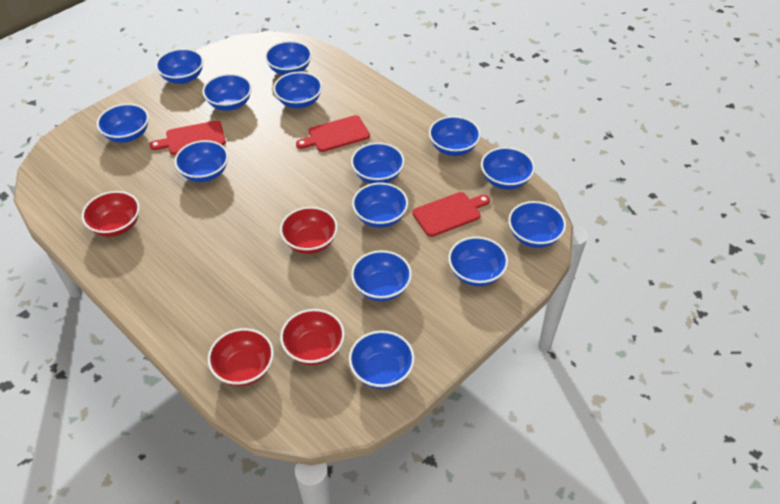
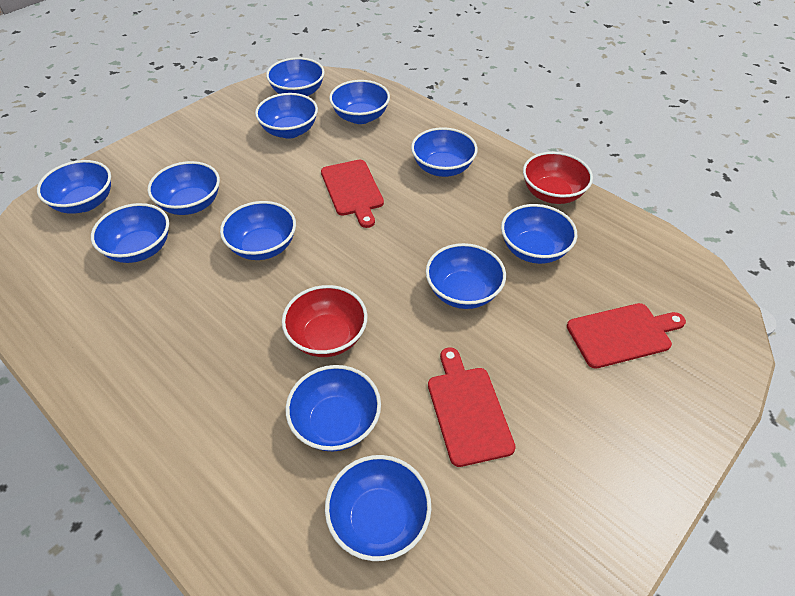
blue bowl: [97,103,149,143] [155,48,204,84] [174,140,228,182] [202,74,252,111] [265,41,312,75] [273,72,322,108] [349,330,415,389] [351,142,405,184] [351,250,412,301] [352,183,408,228] [429,116,481,156] [448,236,508,286] [481,147,535,190] [508,201,566,248] = 14 -> [37,160,111,214] [91,203,169,263] [148,161,220,215] [220,201,296,260] [255,93,318,139] [266,57,325,96] [286,365,381,452] [325,455,431,561] [329,80,390,124] [411,127,478,177] [426,243,506,309] [501,204,577,264] = 12
red bowl: [82,191,140,237] [208,328,274,386] [280,207,338,254] [280,309,345,365] = 4 -> [282,285,368,357] [523,152,593,204] = 2

